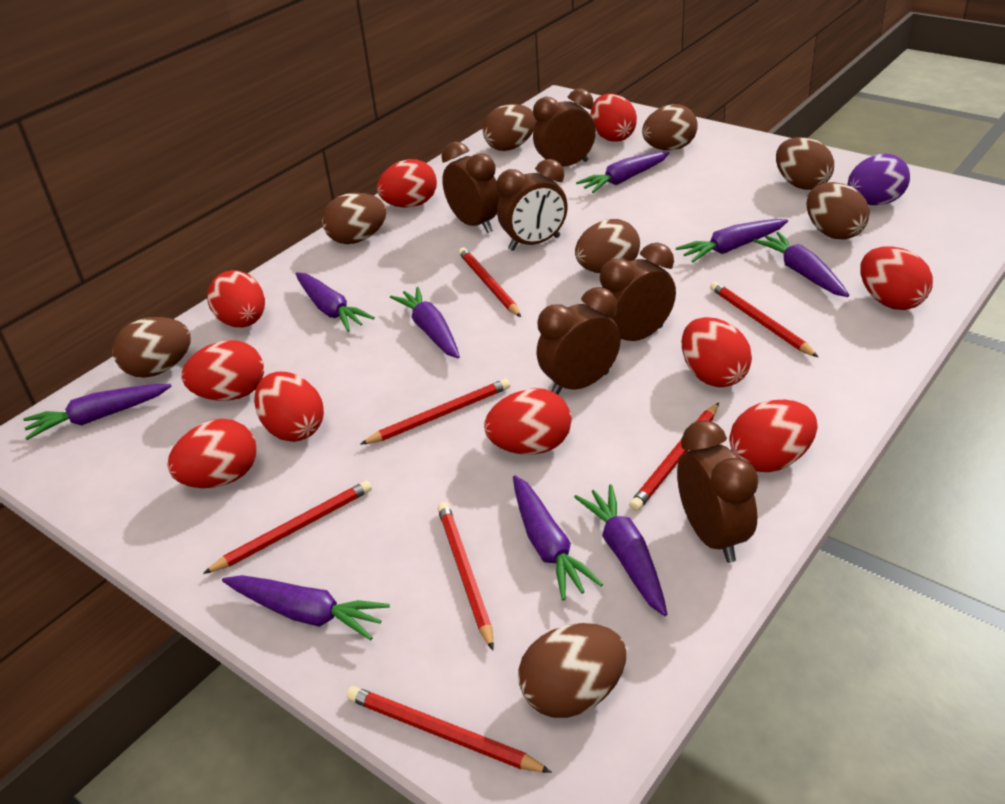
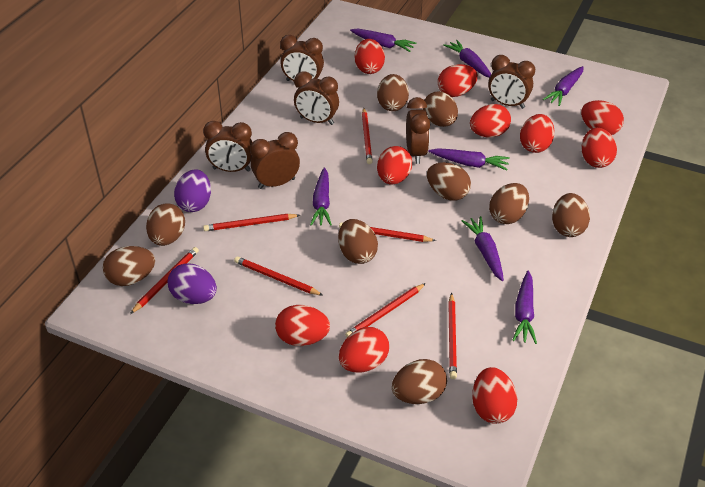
brown egg: [112,317,191,378] [322,193,387,244] [483,104,536,151] [518,623,626,718] [575,219,640,273] [642,104,698,151] [776,137,834,190] [807,182,869,240] = 8 -> [103,246,155,286] [146,203,185,246] [338,219,378,264] [377,74,409,111] [392,359,447,404] [423,91,458,127] [427,162,471,201] [489,183,529,224] [552,193,590,237] = 9
purple carrot: [23,384,172,440] [222,575,390,640] [295,272,375,332] [390,287,460,358] [513,475,603,601] [574,484,667,616] [576,151,670,193] [676,219,788,263] [753,232,849,297] = 9 -> [310,167,332,226] [350,29,416,52] [428,148,510,171] [443,40,491,78] [461,216,504,281] [512,271,537,344] [543,66,584,106] = 7
purple egg: [848,154,910,205] = 1 -> [168,263,217,304] [174,169,211,212] = 2

